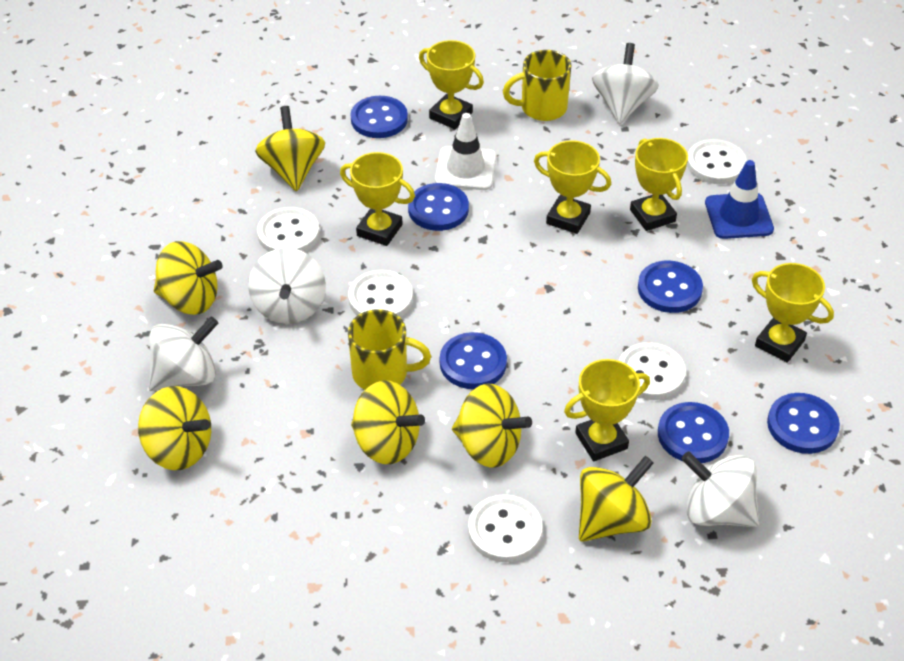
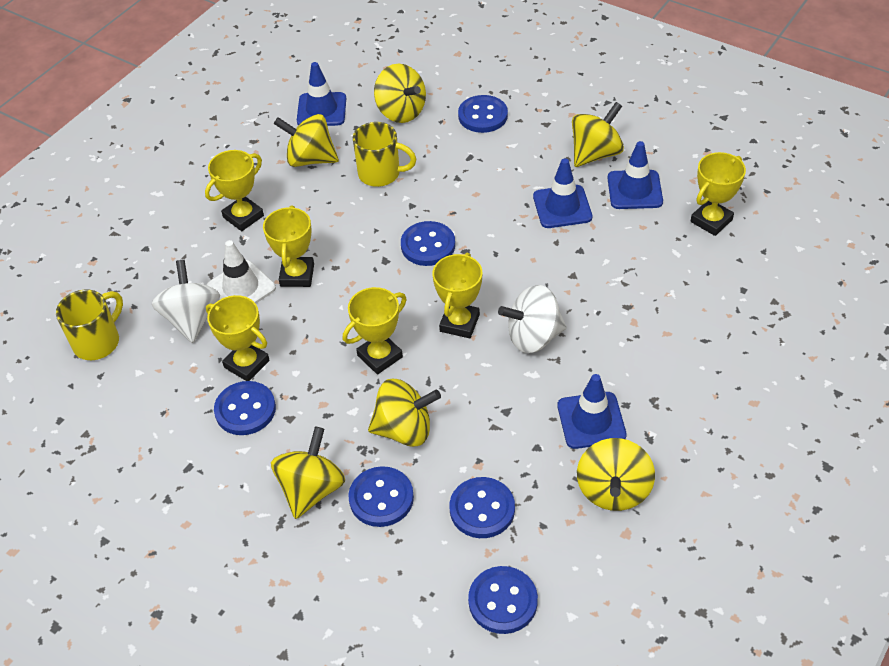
blue traffic cone: [705,160,774,239] = 1 -> [297,62,346,126] [533,158,592,228] [558,374,627,449] [607,141,663,209] = 4
white button: [257,207,320,252] [348,270,413,317] [468,494,543,562] [619,342,686,400] [687,139,747,184] = 5 -> none = 0
white spinning top: [149,316,218,391] [248,248,326,324] [592,43,659,124] [681,451,759,527] = 4 -> [152,260,220,343] [498,285,567,353] = 2

